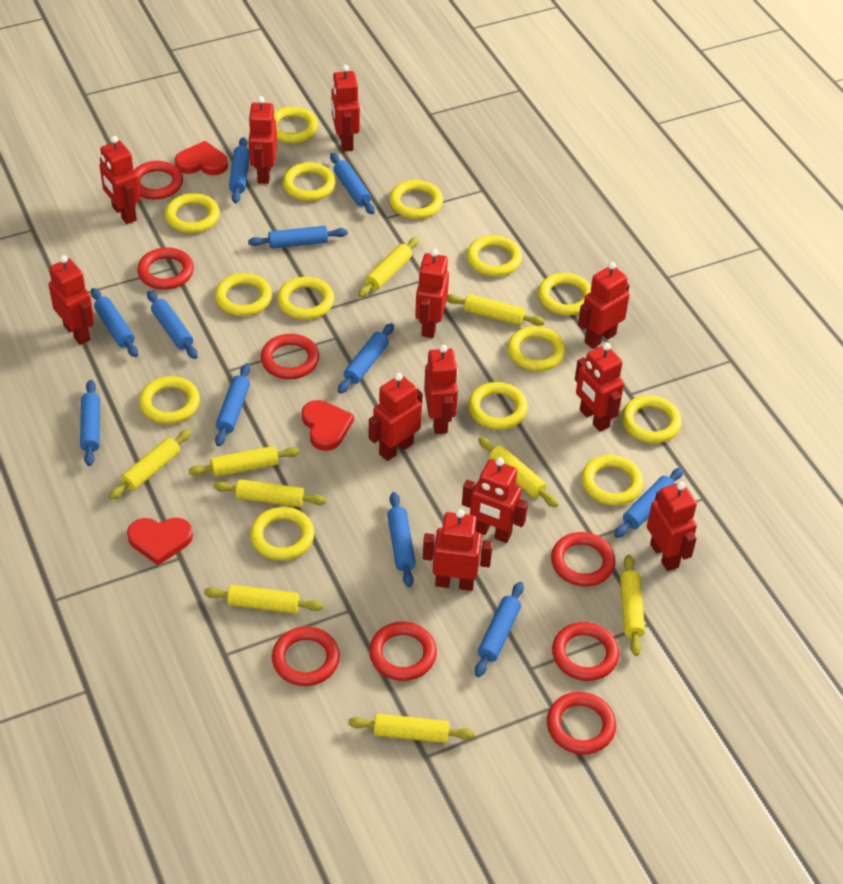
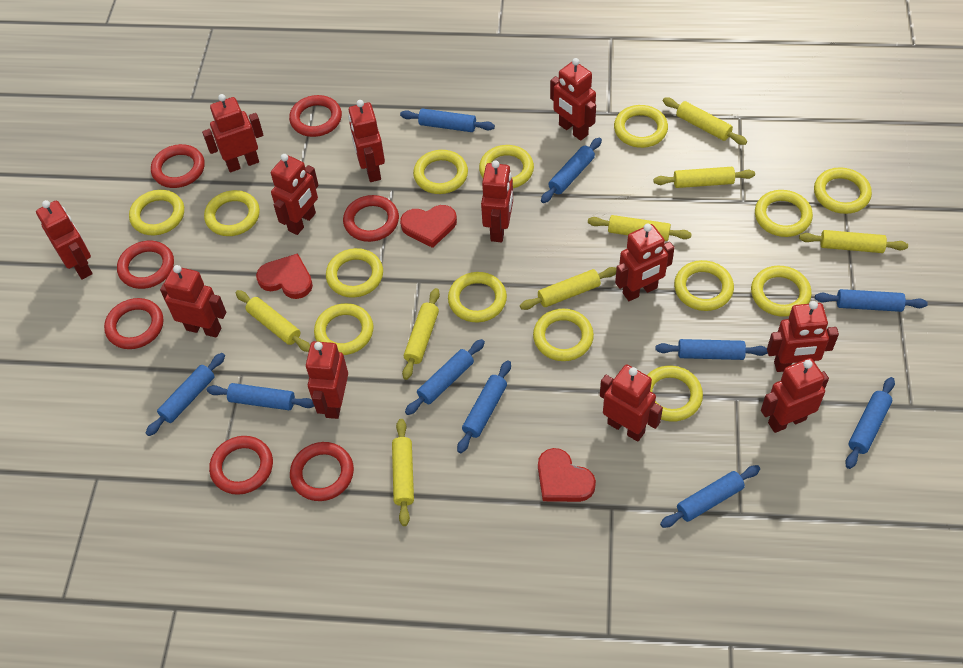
blue rolling pin: [80,380,100,466] [91,288,138,357] [147,290,198,359] [215,363,250,446] [229,137,250,203] [248,226,348,249] [330,153,375,214] [338,323,394,394] [387,492,416,587] [475,582,524,677] [614,467,684,538] = 11 -> [146,353,225,436] [207,383,315,410] [400,108,495,132] [405,339,485,415] [457,360,511,453] [541,137,602,203] [655,339,768,360] [660,465,760,528] [815,289,928,312] [845,377,895,469] = 10
red ring: [134,161,183,200] [137,247,194,290] [261,334,320,379] [272,626,340,686] [369,622,437,681] [547,692,616,755] [551,532,616,587] [552,622,620,681] = 8 -> [104,298,163,349] [117,240,174,289] [151,144,205,188] [209,436,273,495] [289,95,342,137] [290,442,354,501] [343,195,399,242] = 7
yellow rolling pin: [109,429,192,500] [188,446,300,477] [204,585,323,614] [213,479,327,507] [348,714,475,743] [358,237,419,297] [447,294,545,326] [478,437,558,507] [620,555,645,656] = 9 -> [236,290,310,352] [392,419,414,526] [402,288,440,380] [520,267,617,310] [588,215,692,241] [654,167,755,188] [663,98,747,145] [799,230,908,253] = 8

